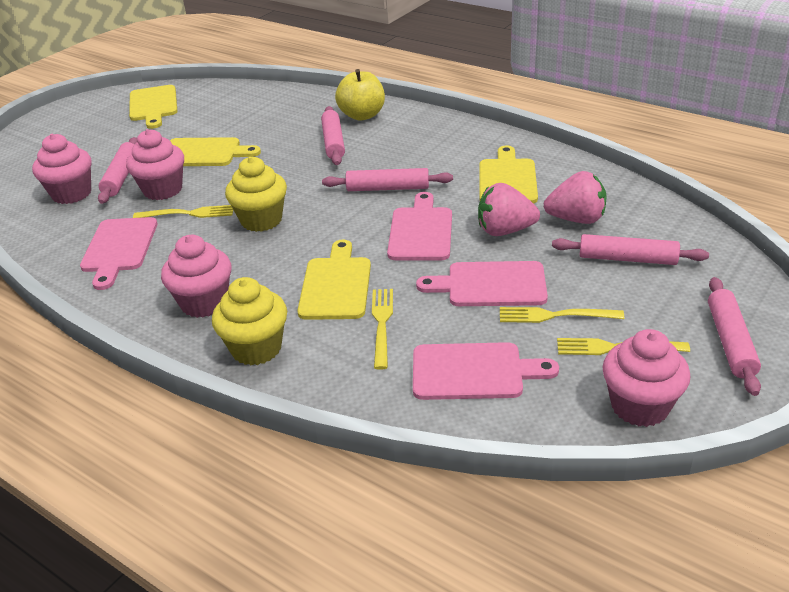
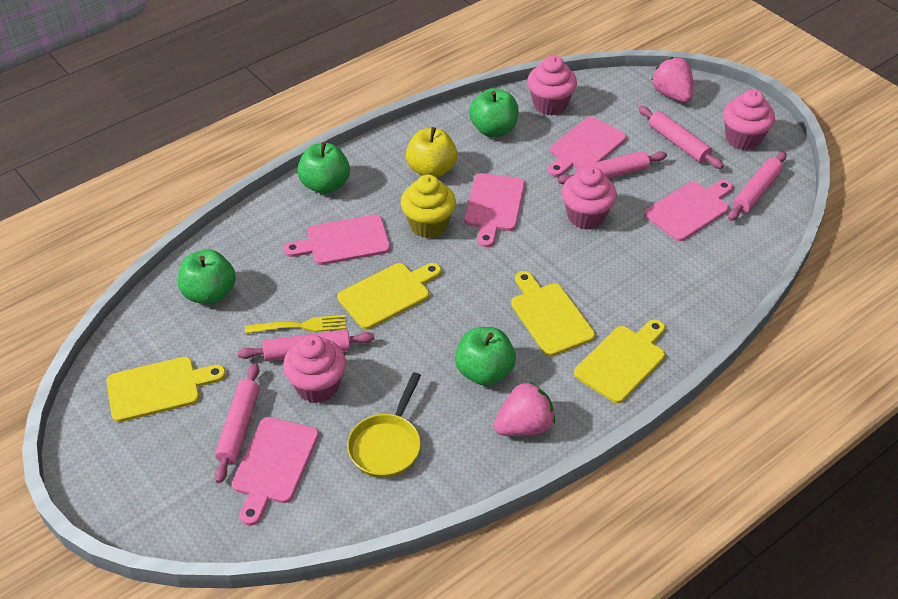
green apple: none = 0 -> [178,249,236,305] [297,142,350,194] [455,327,516,386] [469,88,519,137] = 4
pink cutting board: [80,217,158,290] [387,192,452,260] [413,342,559,400] [416,261,548,306] = 4 -> [232,417,319,526] [284,214,390,265] [464,173,525,247] [548,116,627,177] [645,180,733,241] = 5
yellow cupcake: [212,277,287,365] [225,157,287,232] = 2 -> [400,175,456,238] = 1
yellow fork: [133,205,233,218] [372,289,393,370] [500,307,624,323] [557,338,690,355] = 4 -> [245,315,346,334] = 1
yellow pan: none = 0 -> [347,372,421,478] = 1

